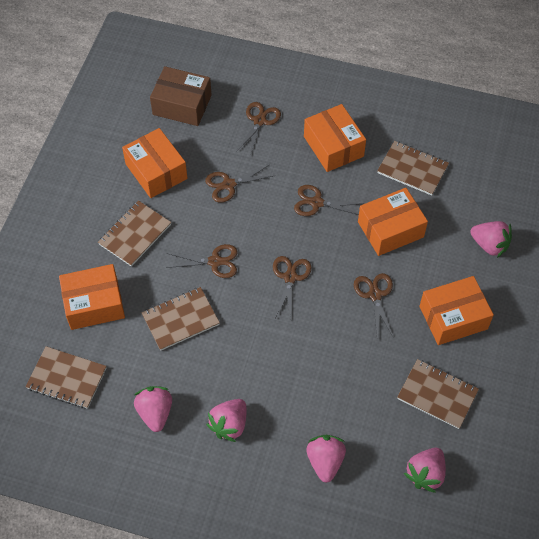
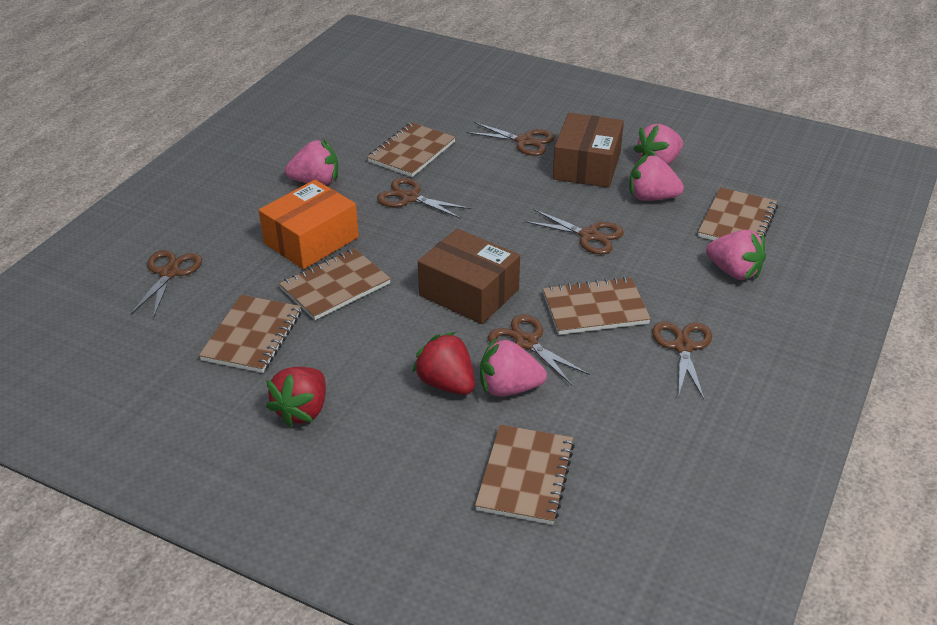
brown box: [150,66,212,126] = 1 -> [418,229,520,324] [553,113,624,188] = 2
brown notebook: [25,346,107,409] [98,200,171,267] [142,287,220,351] [377,141,449,196] [397,359,479,429] = 5 -> [199,295,301,373] [279,248,391,320] [367,122,456,177] [475,425,575,525] [543,277,651,335] [698,187,778,240] = 6
orange box: [59,264,125,330] [122,128,187,198] [304,104,366,172] [358,188,428,256] [420,276,494,345] = 5 -> [259,180,359,269] = 1
red strawberry: none = 0 -> [266,367,326,427] [412,332,475,395] = 2

